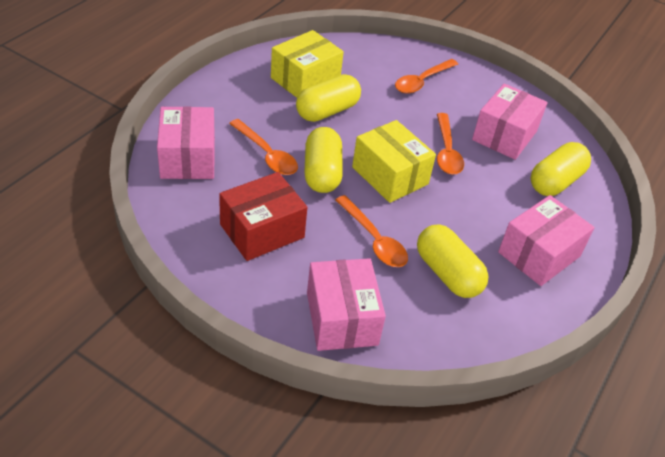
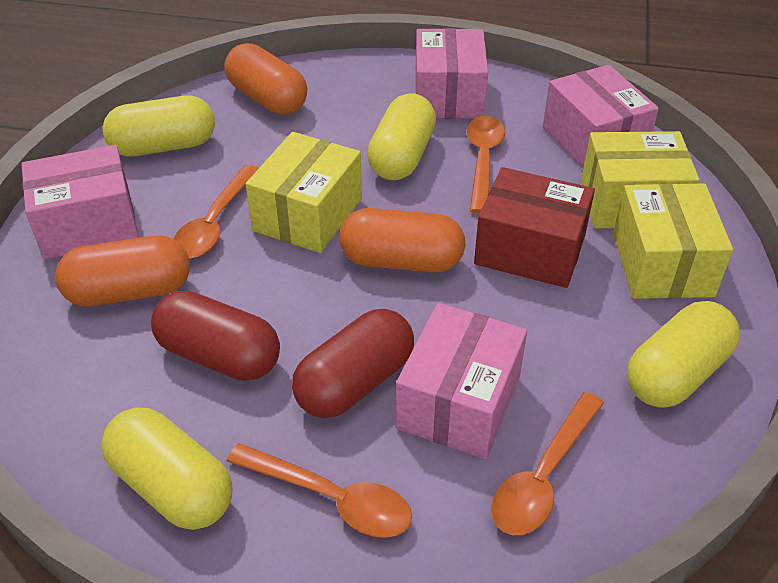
orange capsule: none = 0 -> [55,236,190,306] [224,43,307,115] [340,208,465,272] = 3
red capsule: none = 0 -> [151,291,280,381] [292,309,414,418] = 2
yellow box: [271,30,344,98] [352,120,436,203] = 2 -> [246,132,362,253] [581,131,700,229] [613,183,733,299] = 3

